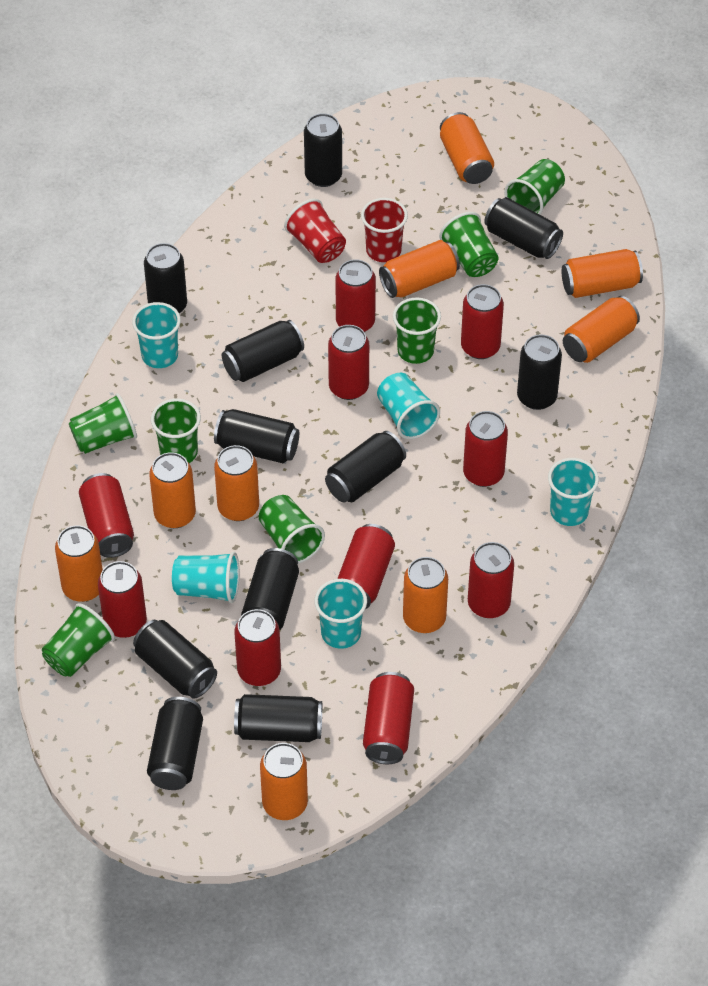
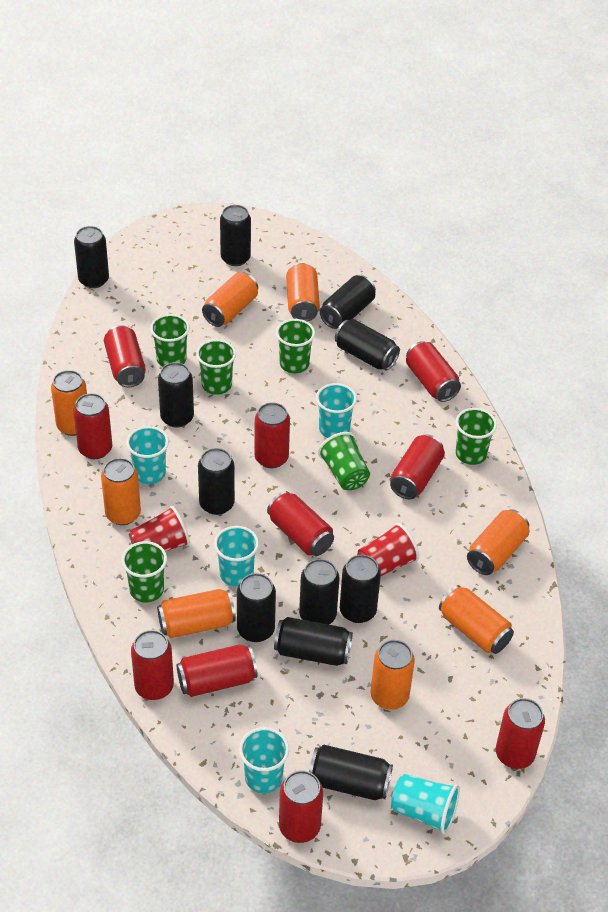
green cup: [42,603,115,677] [69,393,137,454] [151,398,201,463] [259,495,325,564] [393,297,441,364] [439,212,498,277] [504,159,565,215] = 7 -> [122,541,167,602] [150,314,190,367] [196,339,236,395] [276,319,315,373] [318,432,370,490] [456,408,497,465] = 6
orange can: [55,525,103,602] [149,452,196,528] [214,445,259,521] [260,743,308,820] [379,240,460,298] [403,557,448,633] [440,112,494,184] [562,249,643,298] [563,296,640,363] = 9 -> [51,370,87,436] [101,458,141,525] [157,589,236,638] [202,272,258,327] [286,263,320,322] [370,640,415,710] [439,585,514,654] [467,509,530,575] = 8

